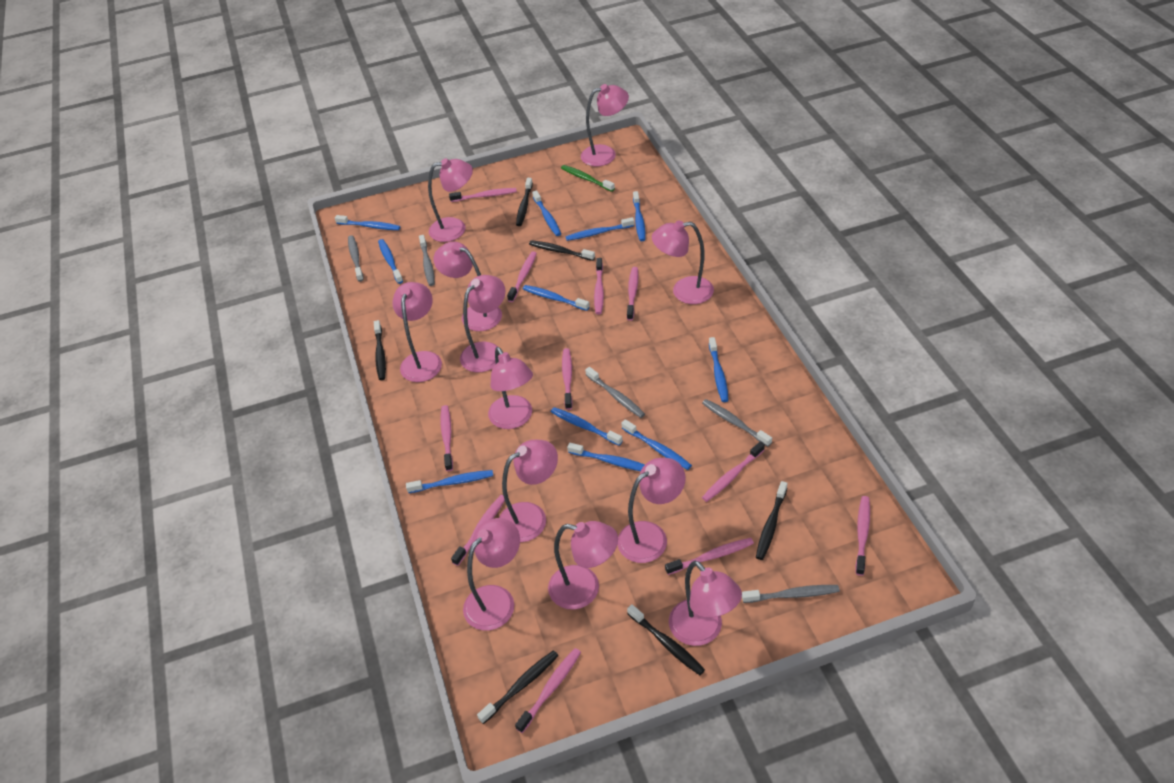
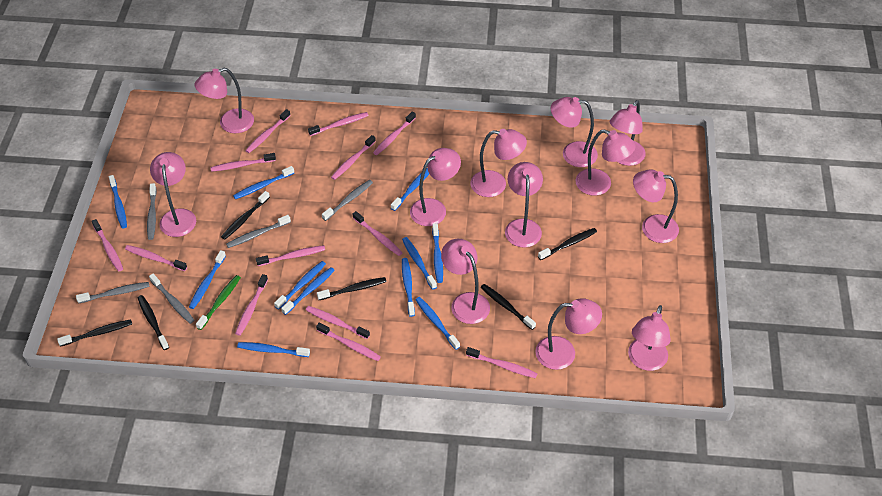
pink toothbrush: [441,405,453,471] [449,188,517,202] [451,495,505,566] [507,251,537,302] [515,648,581,733] [562,348,573,410] [594,258,604,314] [627,267,639,321] [665,538,754,575] [702,441,765,502] [855,496,870,576] = 11 -> [92,219,123,271] [125,245,187,271] [211,153,276,172] [235,274,268,336] [245,109,291,153] [256,245,325,266] [306,306,370,339] [308,112,368,136] [316,323,381,361] [331,135,376,180] [353,211,403,256] [373,112,416,155] [466,347,538,378] = 13

